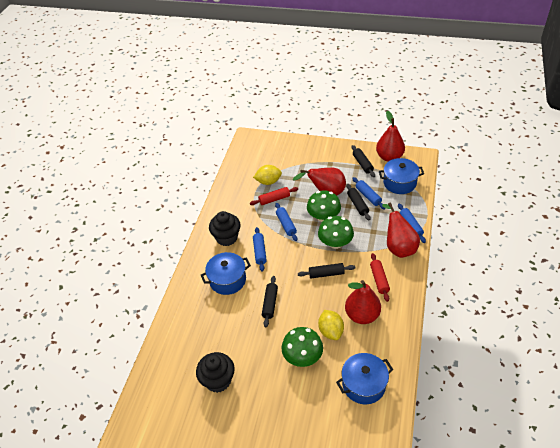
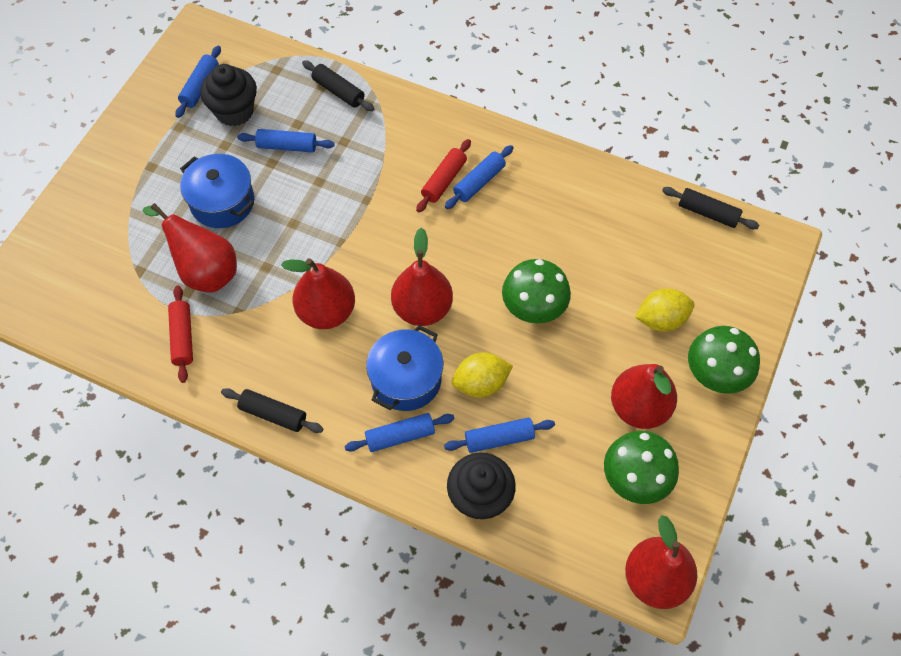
black rolling pin: [262,276,278,327] [298,263,355,278] [346,184,370,220] [351,145,375,177] = 4 -> [221,388,323,433] [302,60,374,111] [662,187,760,229] = 3
blue pot: [201,252,251,295] [336,353,393,404] [379,158,424,194] = 3 -> [180,154,254,228] [366,325,443,411] = 2
blue rolling pin: [253,227,267,272] [275,203,297,241] [352,177,386,210] [398,204,426,243] = 4 -> [175,46,221,118] [237,129,335,153] [344,413,455,452] [444,418,555,453] [445,145,514,209] = 5
red pear: [293,168,346,196] [345,280,381,324] [376,111,405,161] [382,202,420,258] = 4 -> [143,203,237,292] [281,258,355,329] [391,228,453,326] [611,364,677,429] [625,515,697,609] = 5

